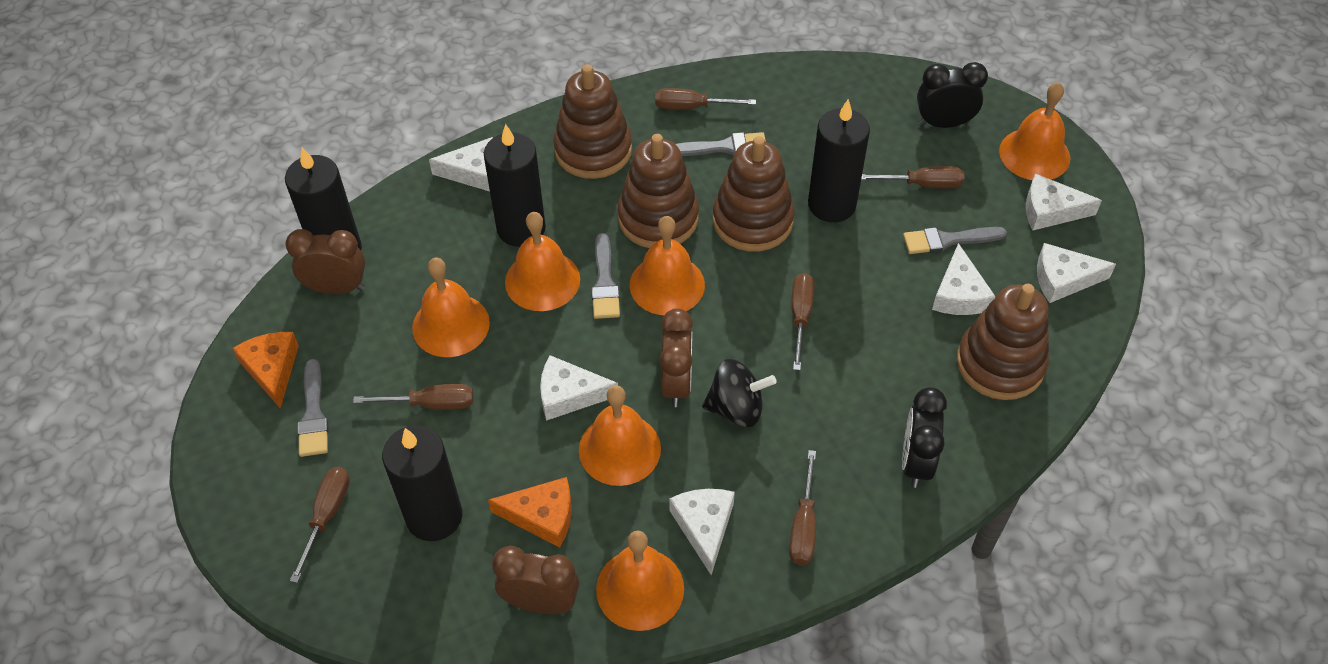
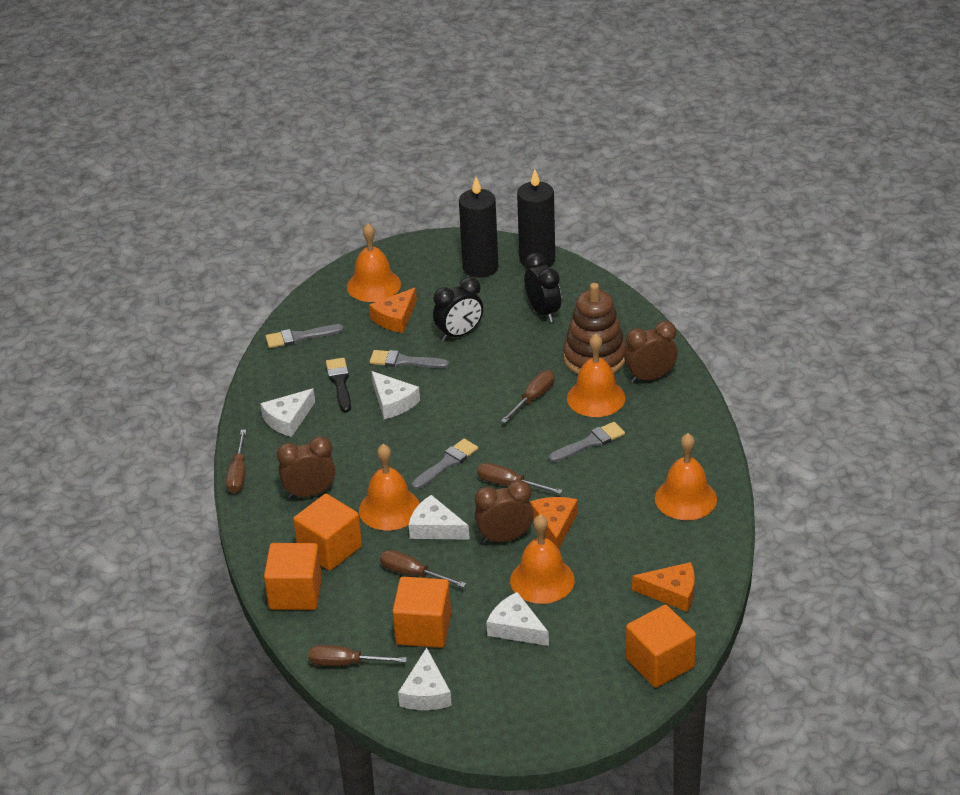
black brush: none = 0 -> [326,358,351,412] = 1
black candle: [285,147,362,250] [382,426,462,541] [484,124,546,247] [808,99,870,222] = 4 -> [459,177,498,278] [517,169,555,268] = 2
black spinning top: [702,359,777,427] = 1 -> none = 0
brown screwdriver: [290,467,350,583] [353,384,473,410] [655,88,756,110] [789,450,816,565] [791,273,815,370] [861,166,964,188] = 6 -> [226,430,246,493] [308,645,407,666] [380,550,466,588] [477,463,563,494] [501,370,555,423] = 5
brown stacking toy: [553,64,632,179] [618,134,699,248] [713,136,795,252] [957,284,1049,400] = 4 -> [563,283,626,374] = 1
orange bell: [412,258,490,357] [505,212,580,311] [579,385,661,486] [596,531,684,631] [629,216,705,315] [999,82,1071,180] = 6 -> [347,223,401,302] [359,444,420,531] [510,514,575,604] [567,334,625,417] [655,433,717,520] = 5
orange cheese: [232,332,299,409] [488,477,572,548] = 2 -> [369,287,417,333] [530,497,578,549] [632,562,695,612] = 3
orange cube: none = 0 -> [264,543,322,610] [293,494,362,571] [392,577,451,648] [626,605,696,688] = 4
white cheese: [429,137,493,192] [540,355,618,421] [669,489,735,575] [932,243,996,315] [1026,174,1102,231] [1037,243,1116,303] = 6 -> [260,388,315,437] [372,371,420,419] [398,647,452,710] [409,495,470,540] [487,592,549,646] = 5

